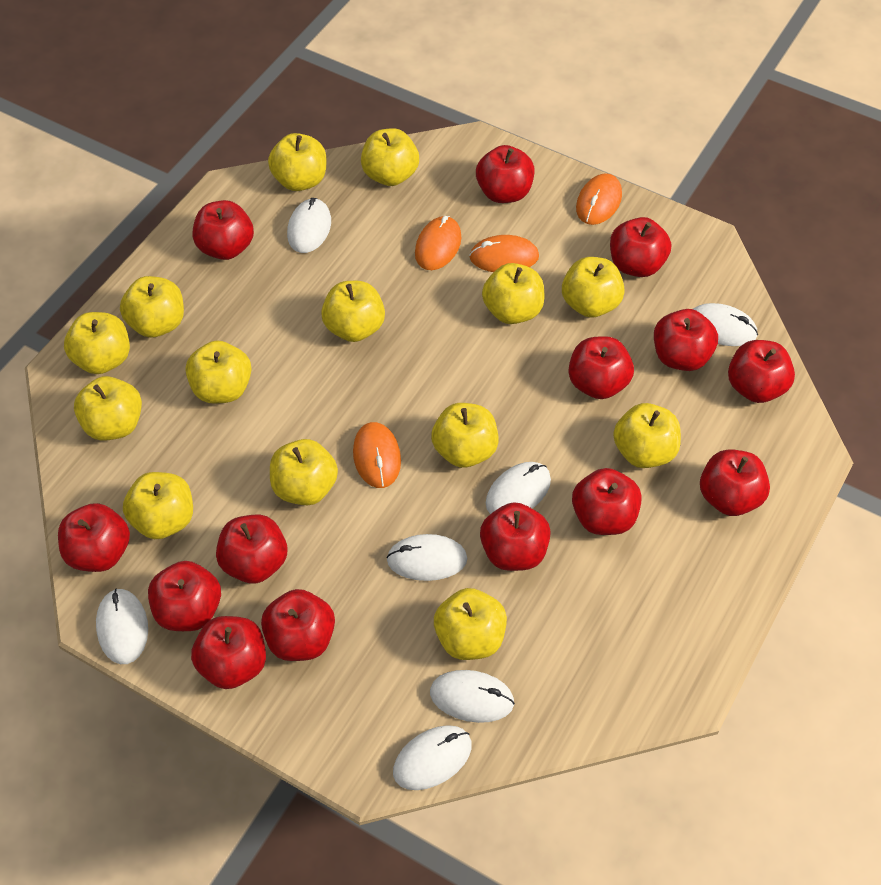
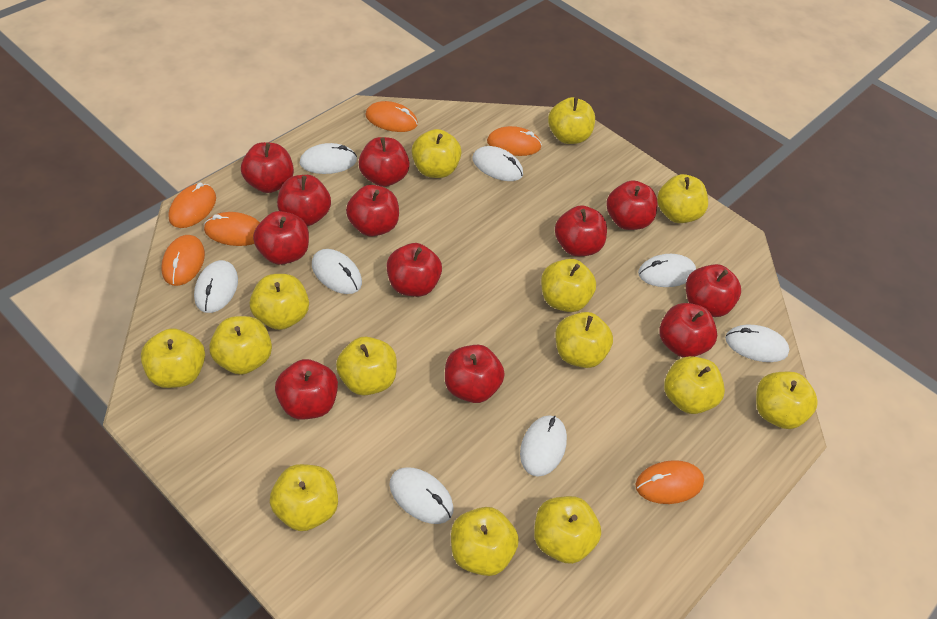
orange mouse: [353,422,401,488] [415,216,462,270] [469,235,539,272] [576,173,622,225] = 4 -> [161,235,205,286] [169,183,216,228] [204,212,260,246] [365,101,418,132] [487,126,542,156] [636,460,704,504] = 6
red apple: [58,503,130,572] [148,561,221,631] [191,616,266,689] [193,200,254,260] [216,515,287,584] [261,589,335,661] [476,145,535,203] [480,502,551,571] [568,336,634,399] [572,468,642,535] [610,217,671,277] [654,309,718,371] [700,449,770,516] [728,340,795,403] = 14 -> [241,142,294,193] [253,211,309,265] [275,359,338,419] [277,175,331,226] [346,185,399,237] [359,137,410,187] [386,243,442,297] [445,345,505,403] [555,205,607,256] [606,180,658,230] [659,303,717,357] [686,264,741,317] = 12
white mouse: [96,588,148,664] [287,198,331,253] [386,534,467,581] [393,725,472,790] [430,670,515,723] [486,462,551,514] [693,303,758,346] = 7 -> [194,260,238,313] [299,143,357,174] [312,249,362,294] [389,467,454,524] [472,146,523,181] [520,415,567,477] [638,254,696,287] [725,325,789,362] = 8

